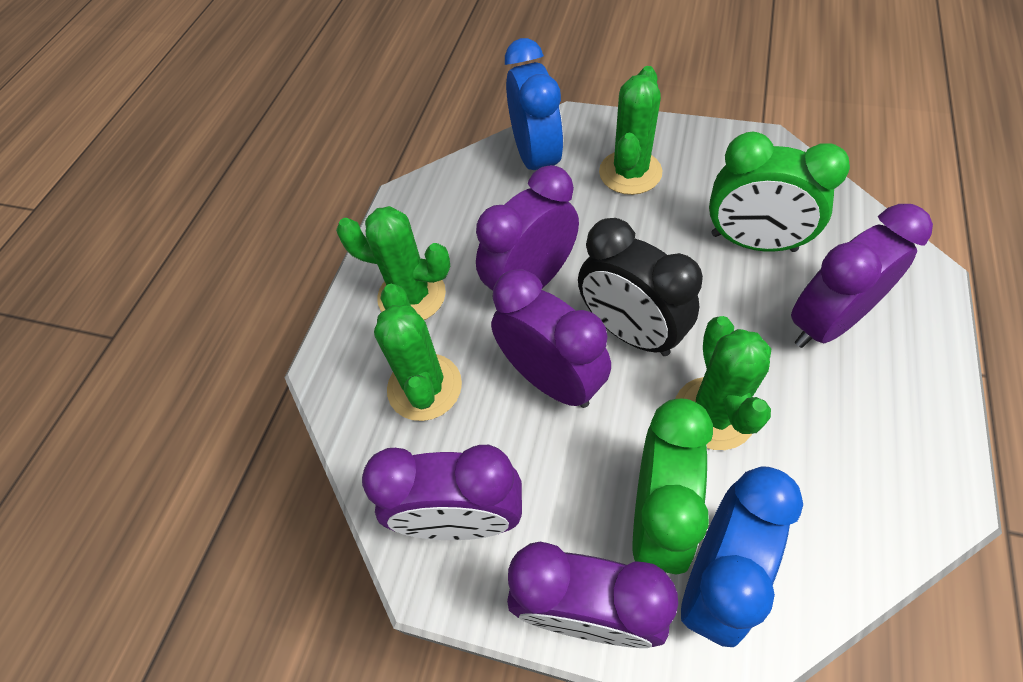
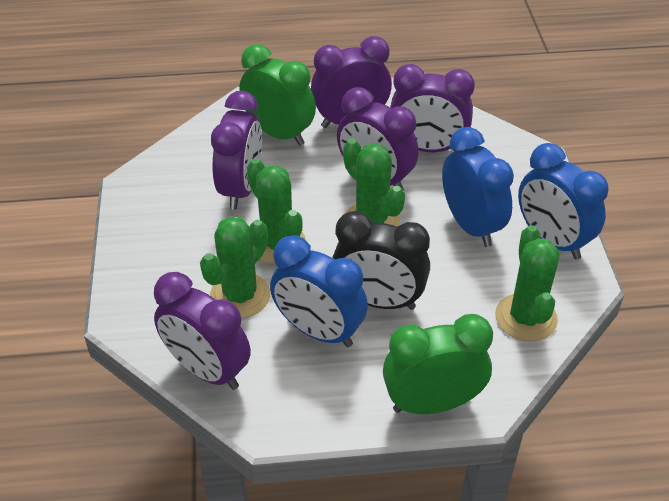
blue clock: [505,38,563,170] [681,466,803,647] = 2 -> [270,235,368,347] [442,127,514,247] [518,143,608,260] = 3

